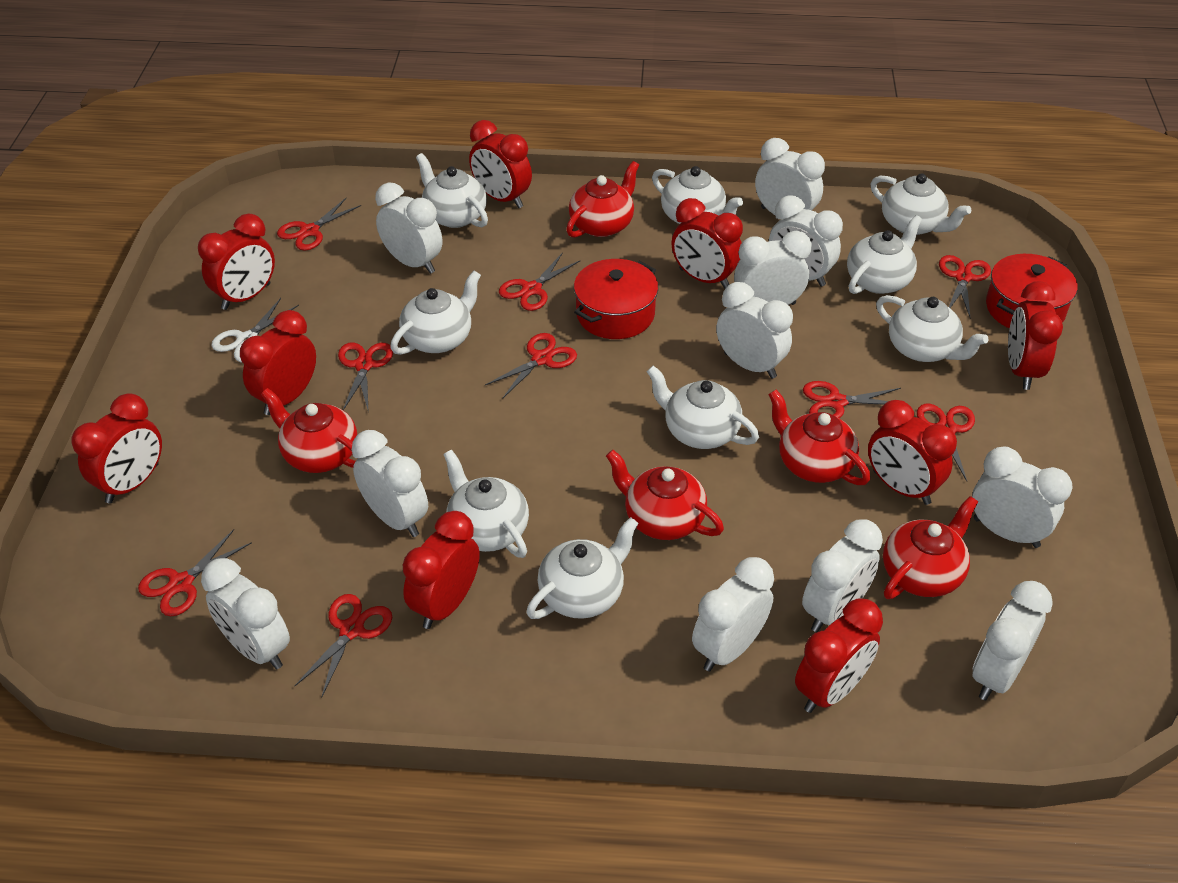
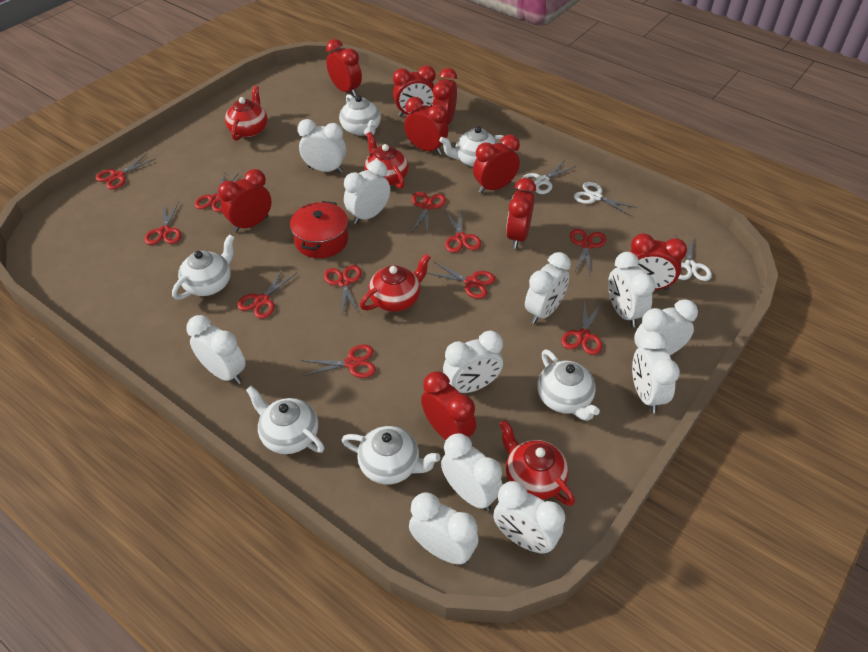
red pot: [574,259,658,339] [986,254,1077,329] = 2 -> [290,201,348,258] = 1
red scissors: [138,529,252,616] [277,198,361,250] [295,594,392,698] [338,343,393,413] [485,333,577,399] [499,252,581,311] [803,381,901,418] [917,404,975,481] [939,255,991,317] = 9 -> [95,154,155,189] [144,201,181,245] [194,173,239,212] [237,268,297,319] [301,344,376,378] [324,265,362,314] [412,192,446,235] [426,261,495,299] [445,210,481,253] [561,300,602,355] [570,229,606,277] = 11
red teapot: [261,388,357,473] [566,161,639,238] [606,450,724,540] [768,390,870,485] [883,496,978,599] = 5 -> [225,85,267,141] [360,254,431,312] [364,132,409,189] [500,420,575,506] = 4
white scissors: [211,298,299,363] = 1 -> [521,160,576,194] [574,182,637,216] [676,235,712,281] = 3
white teapot: [390,271,481,355] [416,153,488,228] [444,450,529,558] [526,517,639,619] [647,365,759,449] [652,166,743,224] [847,215,922,294] [870,173,971,235] [876,295,989,362] = 9 -> [172,234,235,300] [246,386,324,454] [339,94,381,136] [342,426,440,484] [439,126,504,167] [537,349,600,421] = 6

